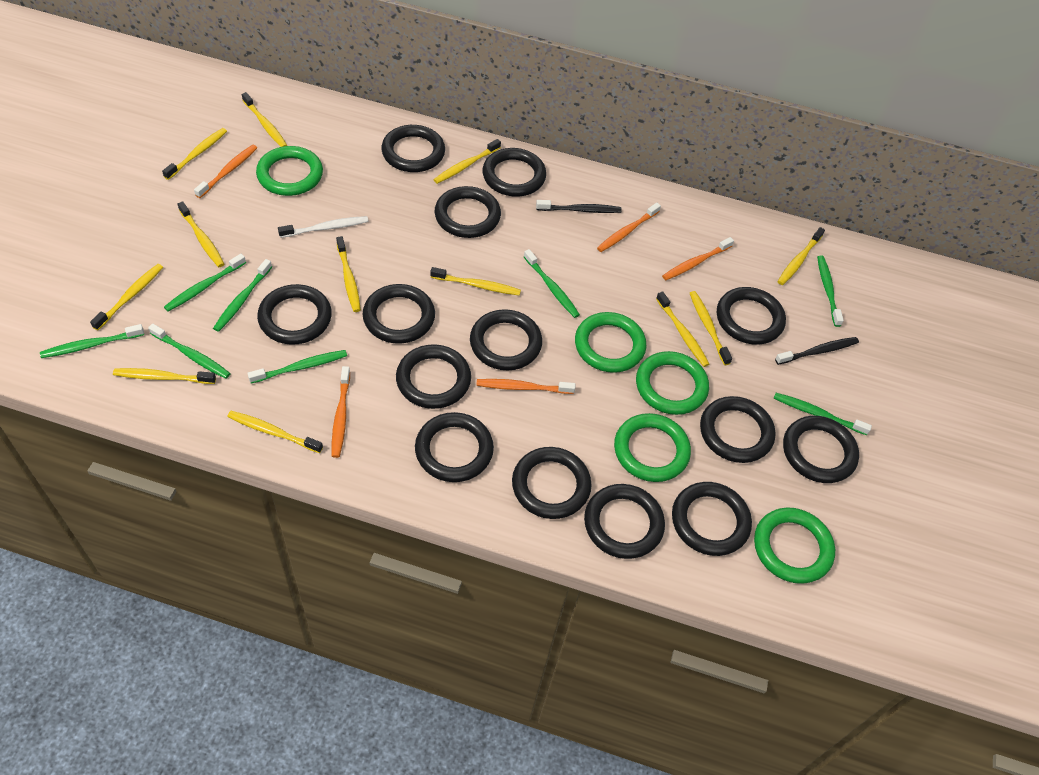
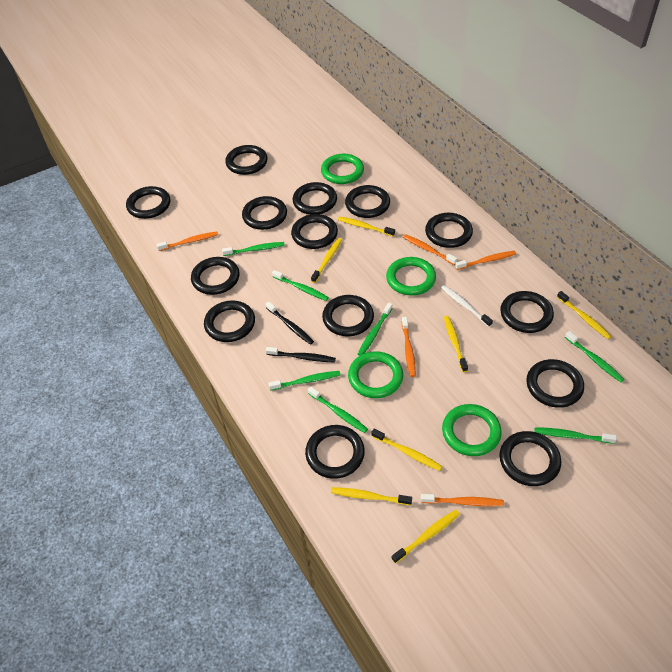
green ring: [256,146,323,196] [575,312,646,373] [614,413,691,482] [636,351,709,415] [754,508,835,584] = 5 -> [321,154,364,184] [348,351,403,398] [386,257,436,295] [442,404,502,456] = 4
green toothbrush: [40,324,144,358] [148,324,231,379] [164,254,246,312] [213,259,272,332] [247,350,347,383] [524,249,580,318] [774,393,872,435] [817,256,844,327] = 8 -> [222,242,285,256] [268,371,340,391] [272,270,329,301] [308,387,368,433] [358,303,392,356] [534,427,617,444] [565,331,624,382] = 7
yellow toothbrush: [90,264,163,330] [113,368,216,384] [162,128,227,180] [178,201,224,267] [227,411,323,453] [242,92,287,147] [336,236,361,312] [430,267,521,296] [434,139,501,184] [656,292,709,367] [690,291,732,365] [777,227,825,285] = 12 -> [311,238,342,283] [331,487,412,505] [338,216,395,236] [371,429,443,471] [391,510,460,563] [444,316,468,372] [557,291,612,339] = 7

